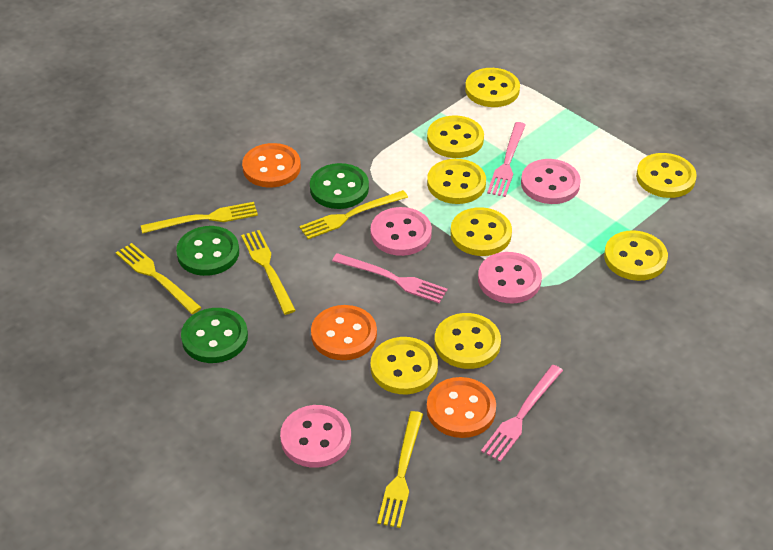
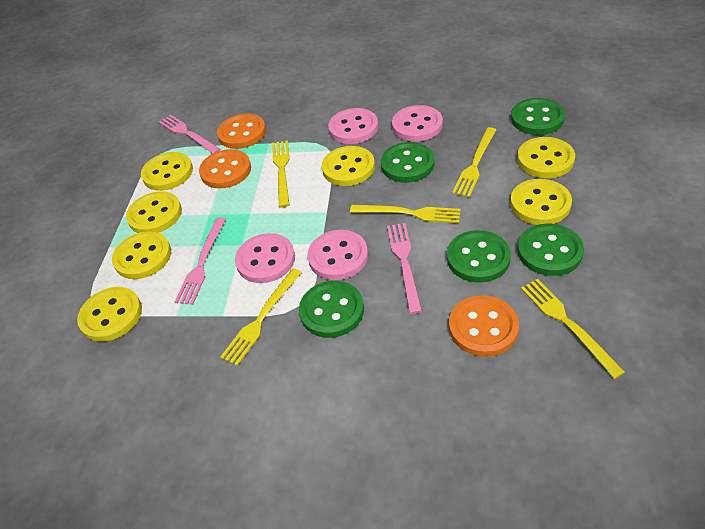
green button: [176,226,239,276] [181,308,248,363] [310,163,369,209] = 3 -> [299,281,364,338] [381,142,435,183] [447,230,511,283] [511,98,565,135] [517,224,584,276] = 5
yellow button: [371,337,438,394] [427,115,484,158] [427,159,486,204] [434,313,501,369] [450,207,512,256] [465,68,520,107] [604,230,668,281] [636,153,697,198] = 8 -> [77,287,142,342] [112,231,171,279] [126,191,182,233] [141,152,193,191] [322,146,375,186] [510,179,572,225] [517,137,575,178] = 7

